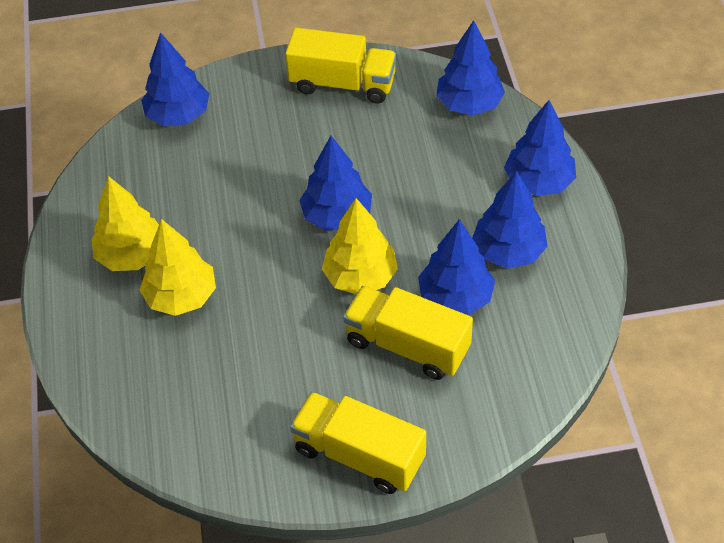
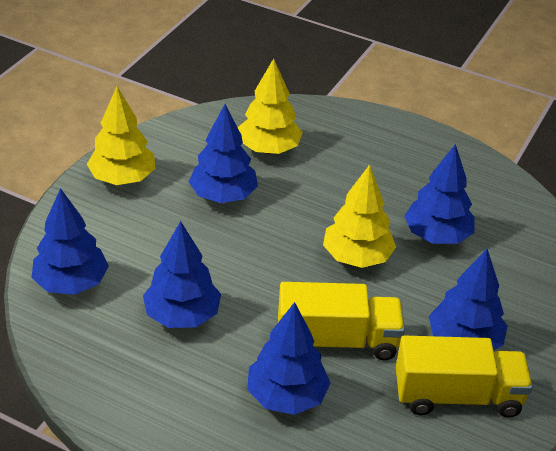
yellow truck: [285,28,397,103] [290,392,426,494] [343,286,473,380] = 3 -> [278,282,405,360] [396,336,533,418] = 2

